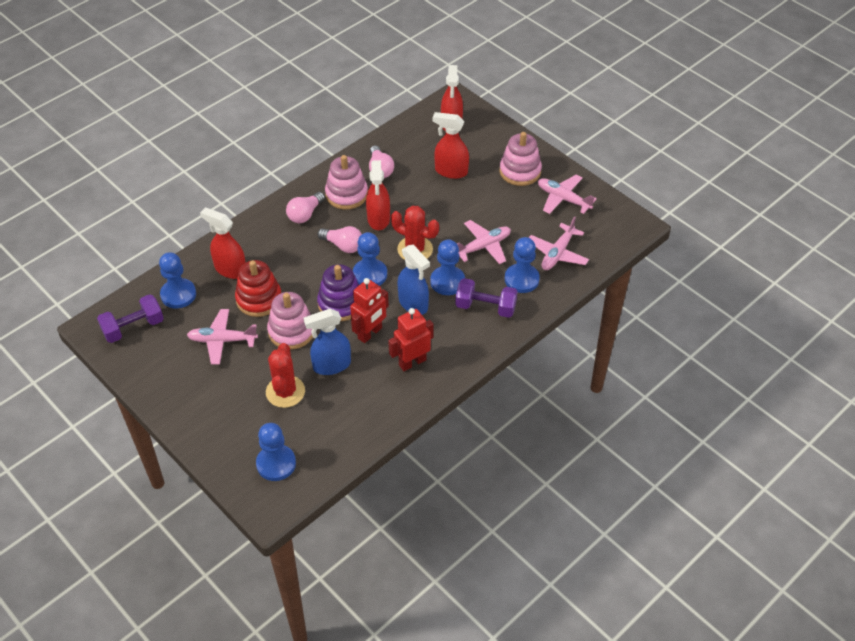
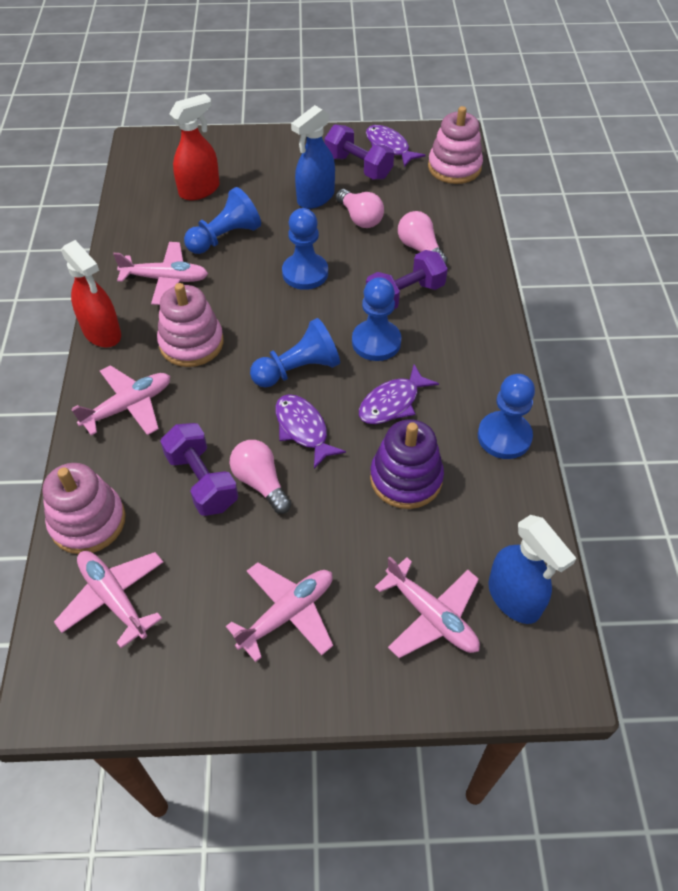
pink plane: [187,309,258,365] [457,220,511,264] [529,216,589,270] [538,174,597,214] = 4 -> [54,551,163,648] [71,365,170,436] [113,242,208,305] [226,562,333,662] [375,557,480,658] = 5
purple dumbbell: [97,294,164,343] [455,278,518,318] = 2 -> [160,423,238,516] [324,125,394,180] [366,250,448,309] = 3
purple fish: none = 0 -> [275,394,346,469] [359,364,439,424] [366,125,425,167] = 3
red cactus: [266,343,305,408] [391,206,439,260] = 2 -> none = 0
red robot: [350,278,389,343] [388,308,433,371] = 2 -> none = 0
red spray bottle: [200,207,246,279] [366,160,390,230] [433,112,469,179] [441,65,463,131] = 4 -> [61,240,121,348] [169,94,220,200] = 2
red stacking toy: [235,260,281,317] = 1 -> none = 0

